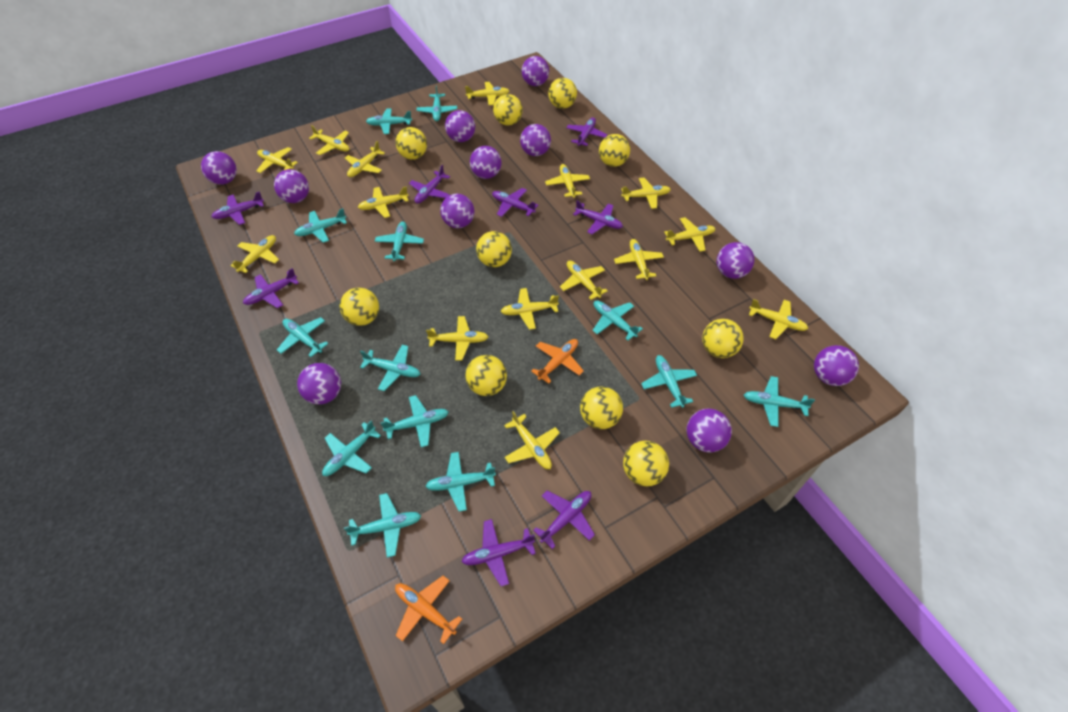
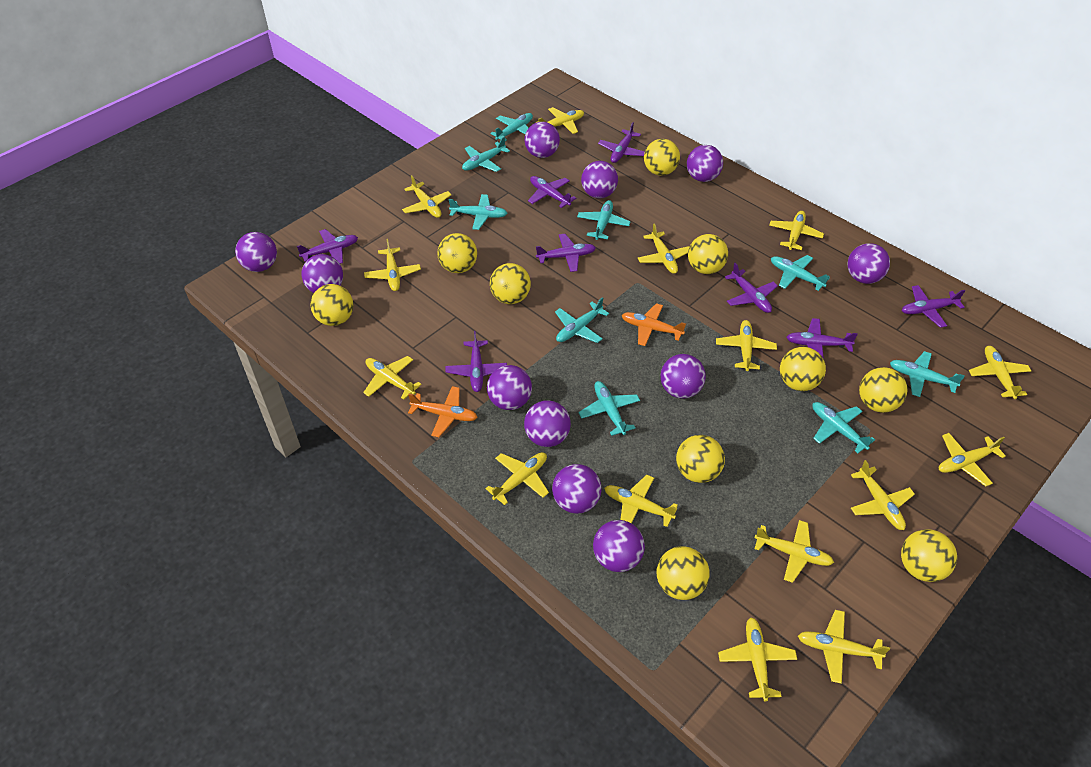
turquoise plane: [277,317,328,357] [294,208,347,243] [322,420,381,476] [344,493,421,558] [360,345,420,391] [366,108,412,134] [375,221,424,261] [380,395,449,447] [417,86,457,121] [425,452,496,512] [592,300,643,341] [641,355,697,408] [744,376,815,427] = 13 -> [448,194,508,230] [462,136,510,172] [490,113,533,141] [555,297,609,343] [577,200,631,240] [579,381,640,436] [771,255,830,291] [812,402,875,453] [890,351,965,397] = 9

